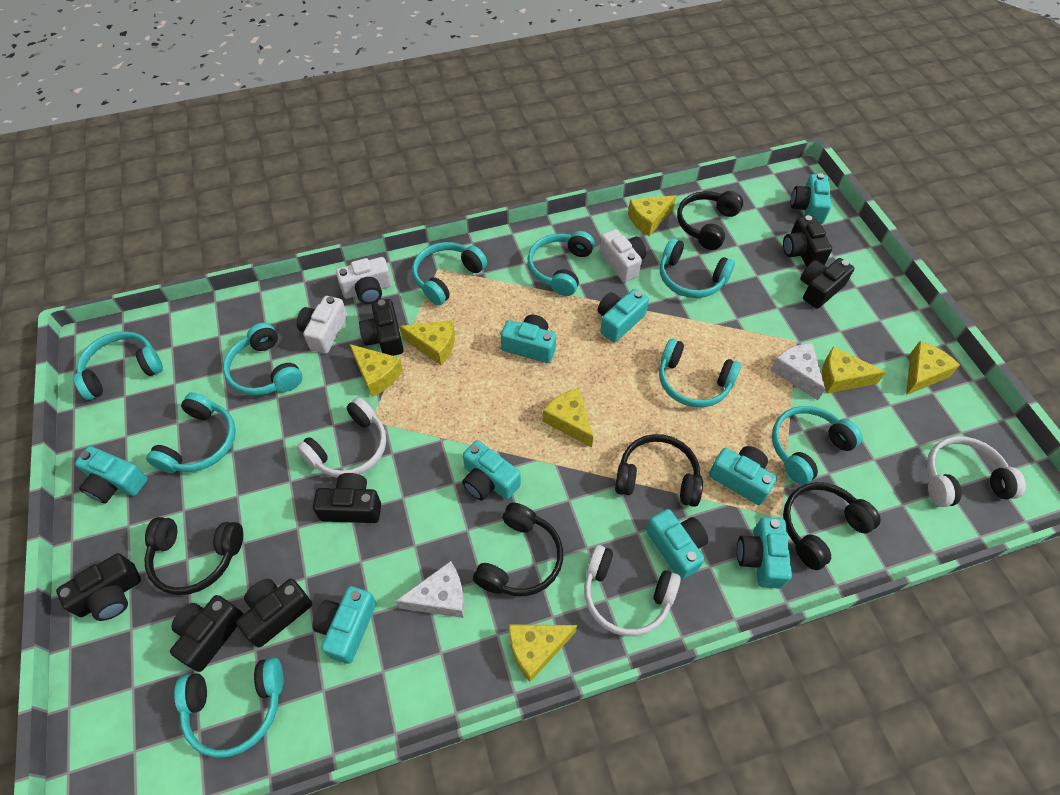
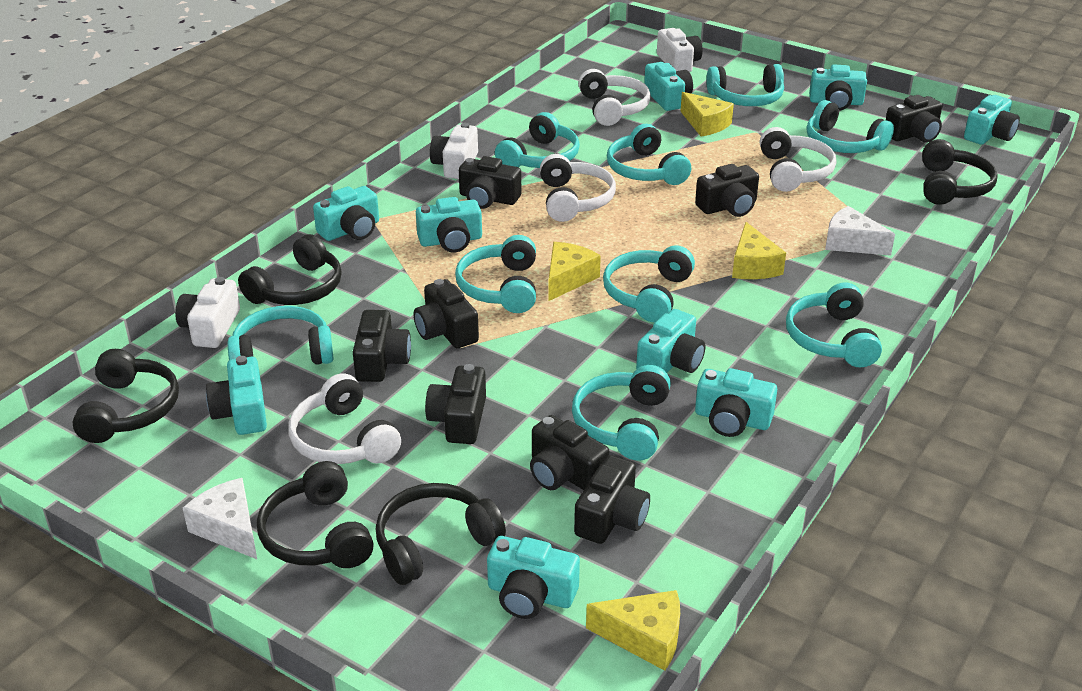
black camera: [56,553,141,621] [170,595,243,672] [236,579,312,647] [313,473,381,523] [359,299,404,356] [783,215,832,267] [800,258,854,309] = 7 -> [353,310,411,382] [414,279,479,348] [425,364,486,444] [459,156,521,209] [530,415,609,490] [574,455,650,544] [695,164,759,217] [886,95,942,143] = 8
white headphones: [296,397,386,477] [584,545,681,636] [927,436,1026,507] = 3 -> [288,373,401,464] [540,154,616,222] [578,69,651,126] [760,127,836,192] = 4
yellow cheese: [350,344,403,397] [399,320,455,365] [509,625,577,682] [543,388,593,448] [628,195,676,236] [822,347,886,393] [906,341,960,395] = 7 -> [548,242,601,301] [586,590,680,671] [680,92,734,137] [732,222,786,279] = 4

